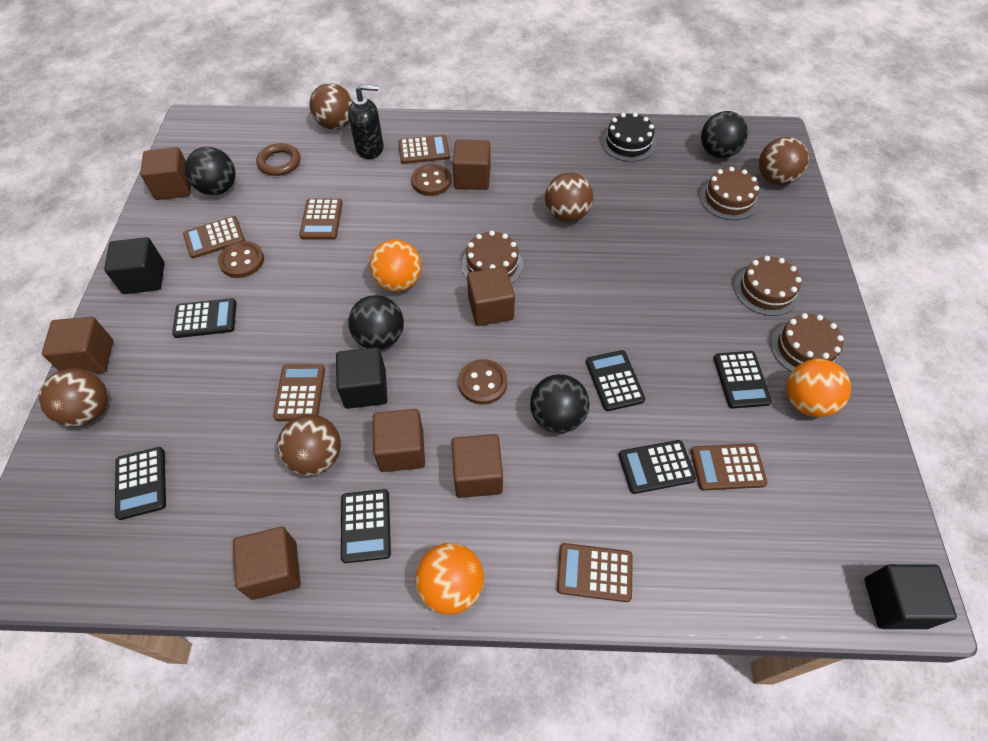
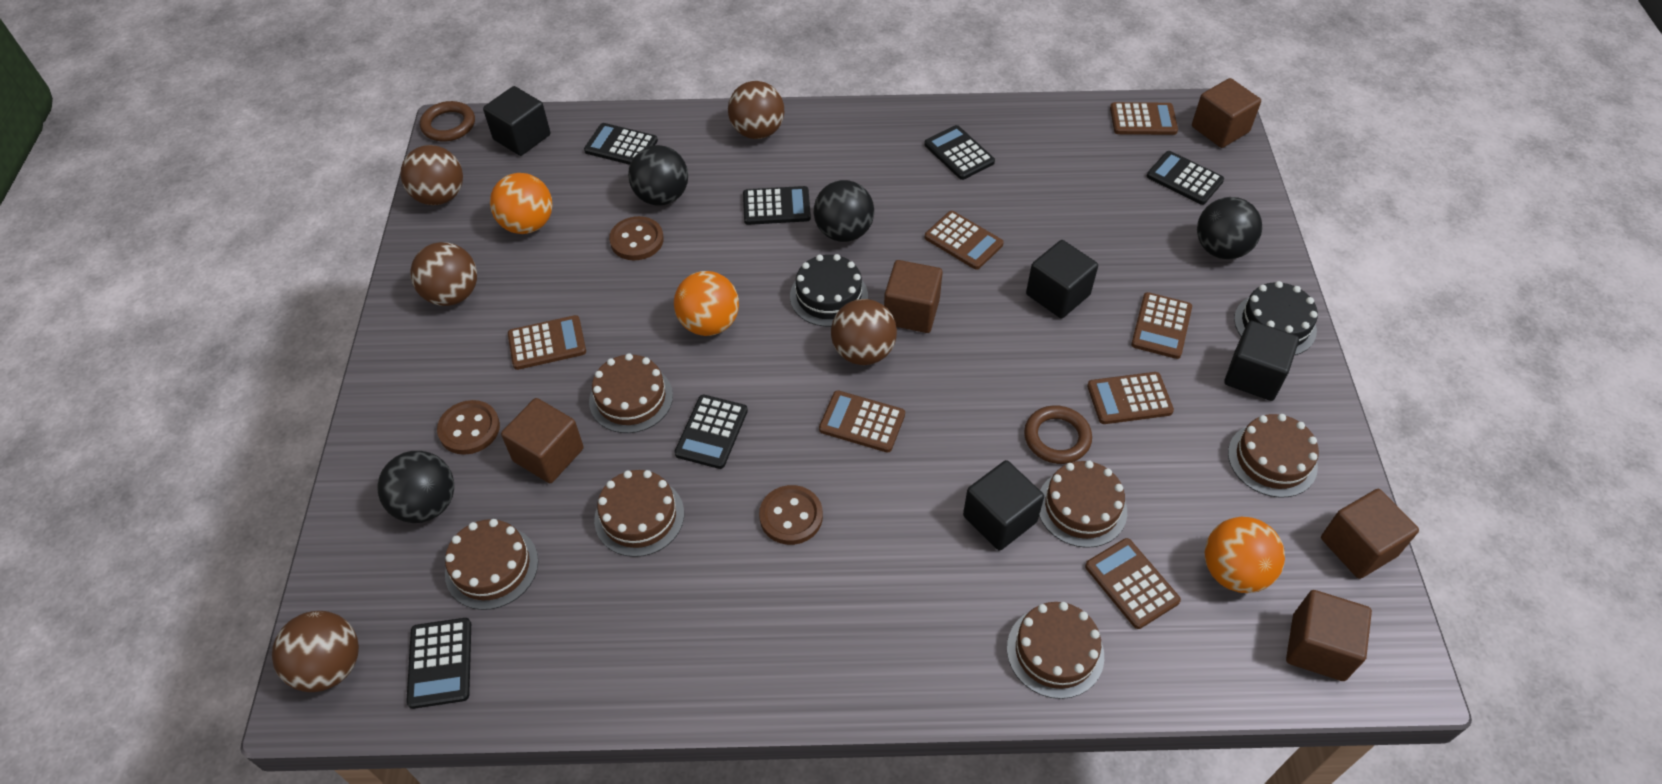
black cake: [602,113,656,162] = 1 -> [790,254,868,327] [1234,281,1318,355] = 2
black cube: [104,237,164,294] [336,347,387,409] [864,564,957,629] = 3 -> [483,86,551,156] [963,460,1044,551] [1026,240,1098,318] [1224,321,1299,401] = 4
black soap dispenser: [348,84,384,159] = 1 -> none = 0
brown cake: [461,231,523,284] [700,167,759,220] [734,256,801,316] [771,313,844,372] = 4 -> [445,519,538,610] [589,353,673,433] [594,470,684,557] [1007,602,1104,699] [1039,461,1127,548] [1228,414,1319,498] = 6
brown calculator: [183,216,245,258] [273,364,325,421] [299,198,343,240] [398,135,450,164] [557,543,633,602] [691,444,768,490] = 6 -> [508,315,586,370] [819,390,905,453] [925,211,1004,270] [1085,538,1181,629] [1087,372,1174,424] [1110,102,1178,135] [1131,292,1192,359] = 7
brown cube: [42,317,113,374] [140,147,191,200] [233,527,301,600] [373,409,425,472] [451,434,503,498] [453,140,490,190] [467,266,515,326] = 7 -> [501,398,584,483] [884,260,943,333] [1192,78,1261,148] [1286,590,1372,681] [1321,489,1419,579] = 5
brown ring: [256,143,300,176] = 1 -> [420,101,475,142] [1024,405,1092,464] = 2

